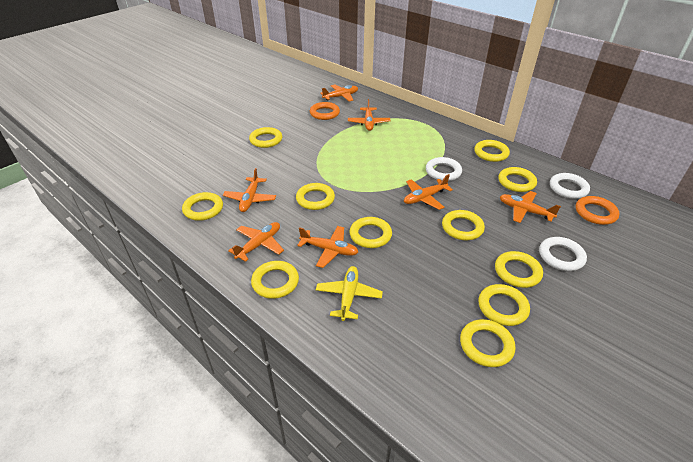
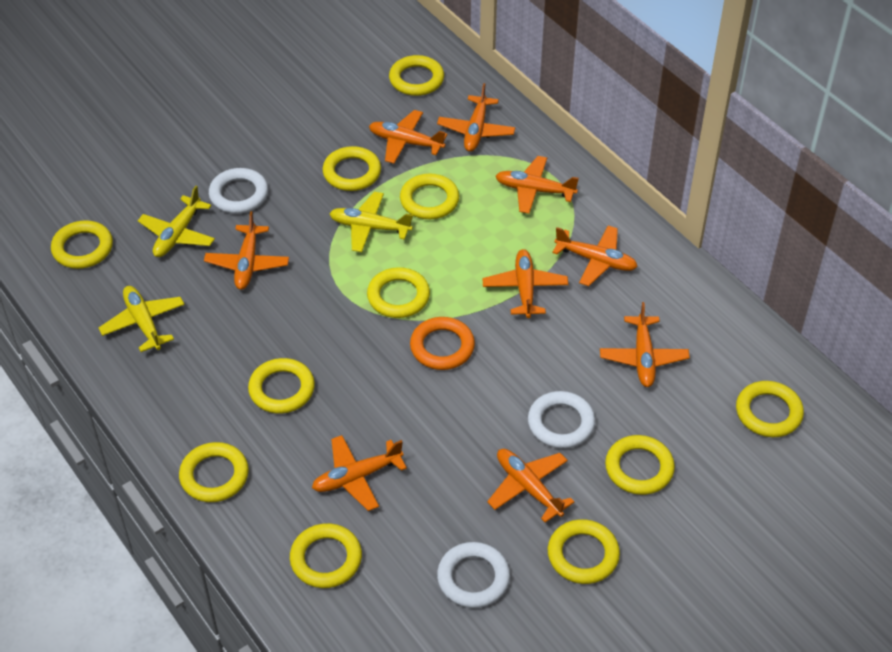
orange plane: [223,168,276,212] [228,222,284,262] [297,226,358,268] [320,84,358,101] [348,99,391,131] [404,174,453,210] [500,191,561,223] = 7 -> [204,211,289,290] [312,435,407,511] [369,110,447,163] [437,83,515,152] [482,249,568,318] [487,449,574,523] [495,156,579,214] [552,226,638,286] [600,302,690,387] = 9
orange ring: [310,102,340,120] [576,196,620,225] = 2 -> [410,317,475,370] = 1
yellow plane: [316,266,383,321] = 1 -> [99,286,185,352] [138,186,215,257] [329,192,413,252] = 3

